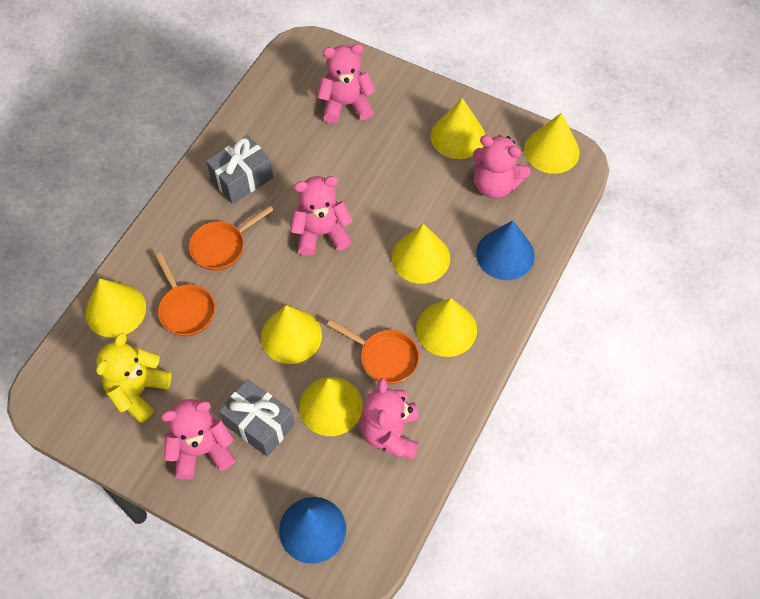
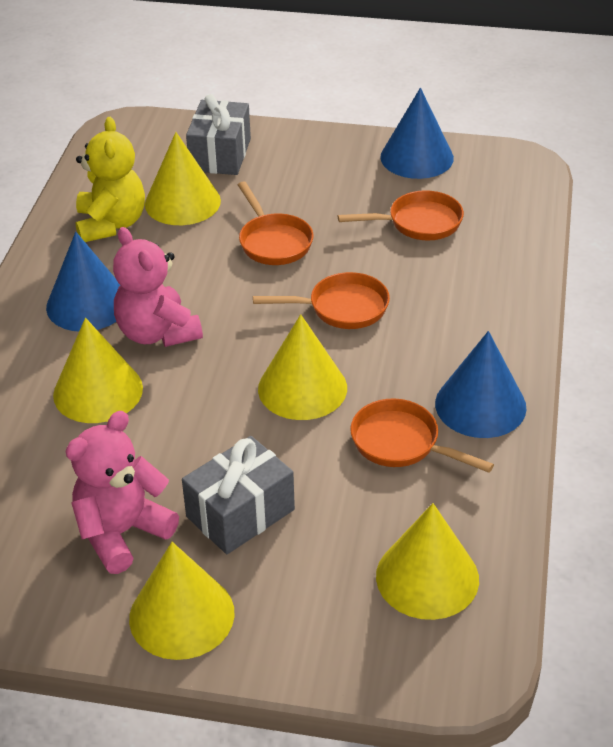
blue cone: [279,497,346,564] [476,220,535,280] = 2 -> [46,232,120,331] [380,88,454,179] [435,331,527,438] = 3
orange pan: [155,253,215,336] [189,205,273,271] [327,319,419,384] = 3 -> [238,181,314,265] [253,272,390,329] [338,190,464,240] [350,399,494,473] = 4
pink teddy bear: [161,399,235,480] [290,176,353,256] [317,44,376,124] [360,378,419,460] [473,135,531,199] = 5 -> [65,411,179,574] [113,227,203,347] = 2
yellow cone: [85,278,146,338] [261,305,322,364] [299,377,363,436] [392,224,450,284] [416,298,477,357] [431,98,485,159] [524,113,580,174] = 7 -> [53,318,143,423] [129,542,235,660] [145,132,221,225] [258,314,347,420] [376,503,479,620] = 5

